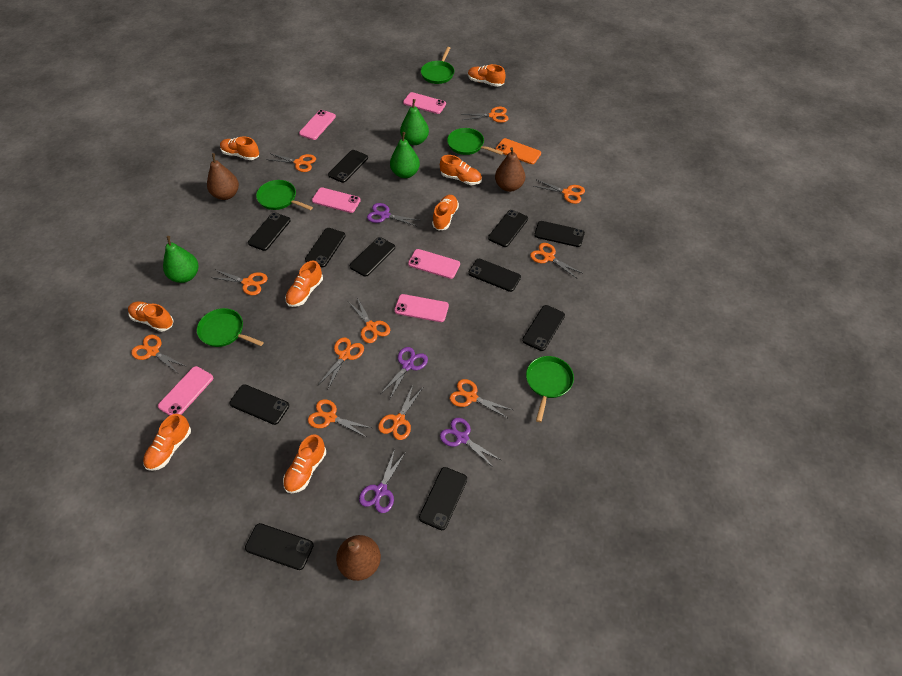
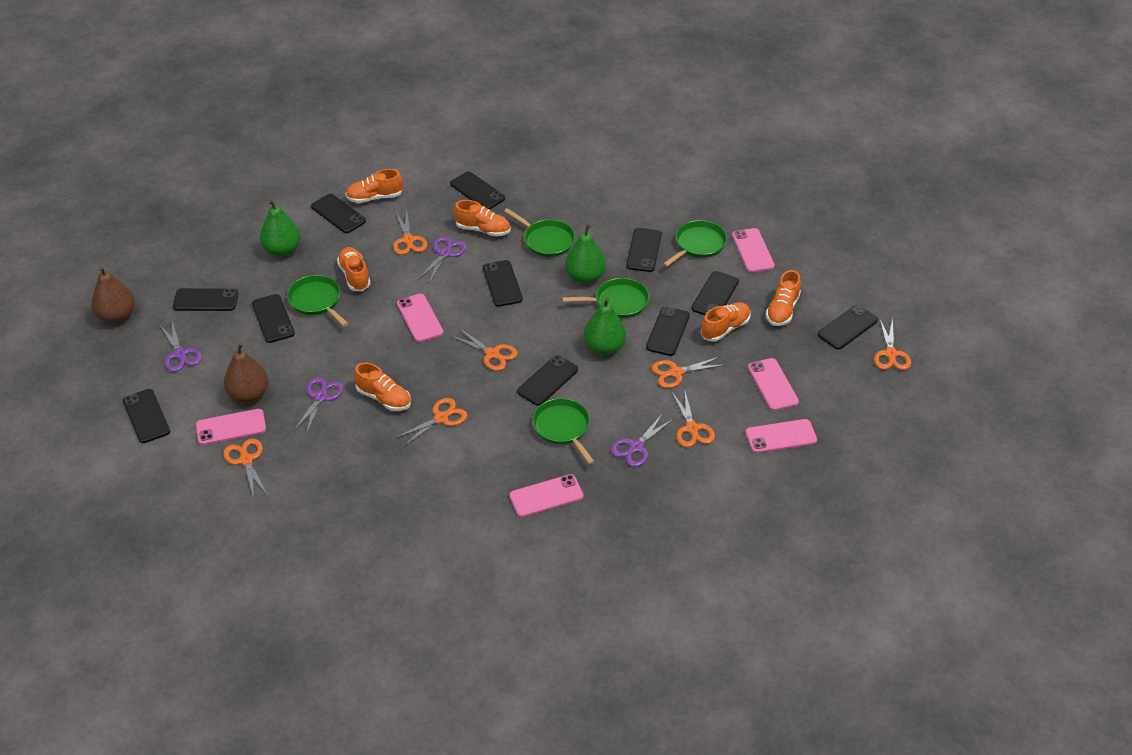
brown pear: [207,153,239,200] [336,535,381,581] [495,147,525,192] = 3 -> [91,266,135,323] [224,343,269,403] = 2
orange phone: [496,138,541,164] = 1 -> none = 0
orange scissors: [131,335,187,373] [210,270,267,295] [266,153,316,172] [308,399,372,437] [318,337,364,389] [349,297,390,343] [378,383,423,440] [450,379,513,419] [463,107,509,123] [530,243,582,279] [534,180,585,204] = 11 -> [223,439,268,498] [393,211,427,255] [395,398,467,447] [451,328,518,371] [652,356,724,388] [672,392,715,447] [874,318,911,370] = 7
orange shoe: [128,301,174,332] [143,414,191,471] [220,136,259,160] [283,434,326,493] [285,261,323,307] [432,195,459,231] [440,155,482,185] [468,64,506,87] = 8 -> [337,247,371,291] [346,169,403,203] [354,362,411,411] [453,200,511,237] [701,302,751,342] [766,270,801,326] = 6

